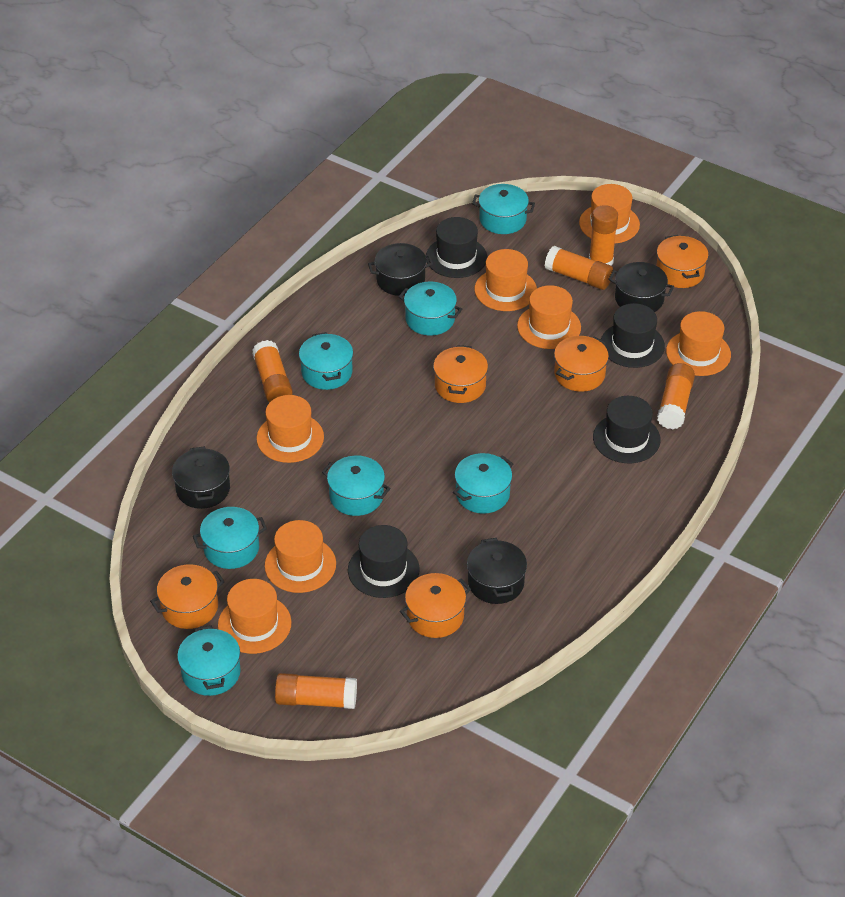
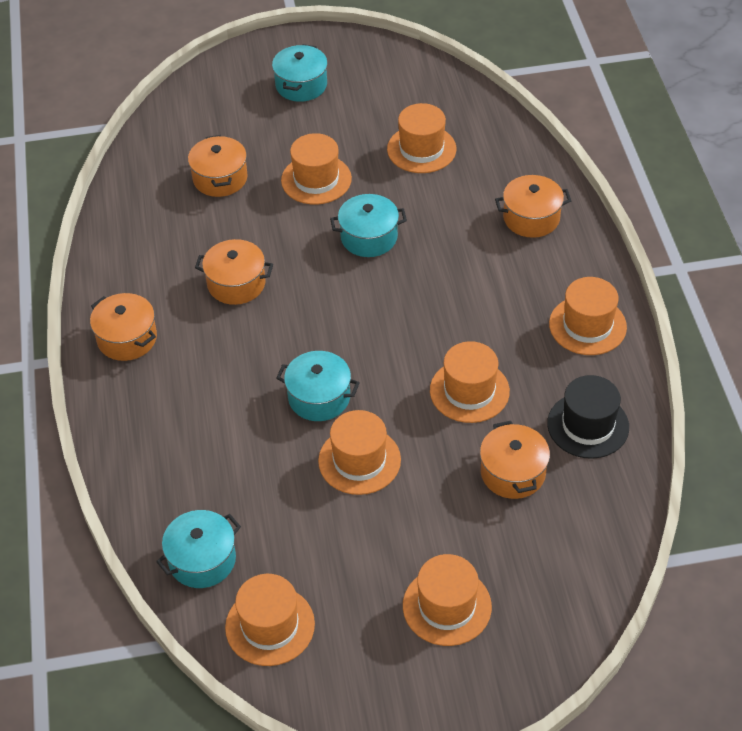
black hat: [348,525,420,598] [426,217,487,278] [593,396,661,463] [601,303,665,368] = 4 -> [547,375,629,459] = 1
black pot: [172,446,230,509] [368,243,433,296] [467,538,527,604] [608,262,674,312] = 4 -> none = 0
orange glue stick: [252,340,293,403] [275,673,357,709] [545,246,613,290] [589,205,618,266] [657,363,695,430] = 5 -> none = 0
turquoise pot: [177,626,241,696] [193,507,267,569] [299,332,353,390] [322,456,391,516] [399,282,462,335] [453,453,513,514] [472,184,535,234] = 7 -> [156,510,241,588] [272,44,328,102] [276,351,360,421] [330,194,407,257] = 4

